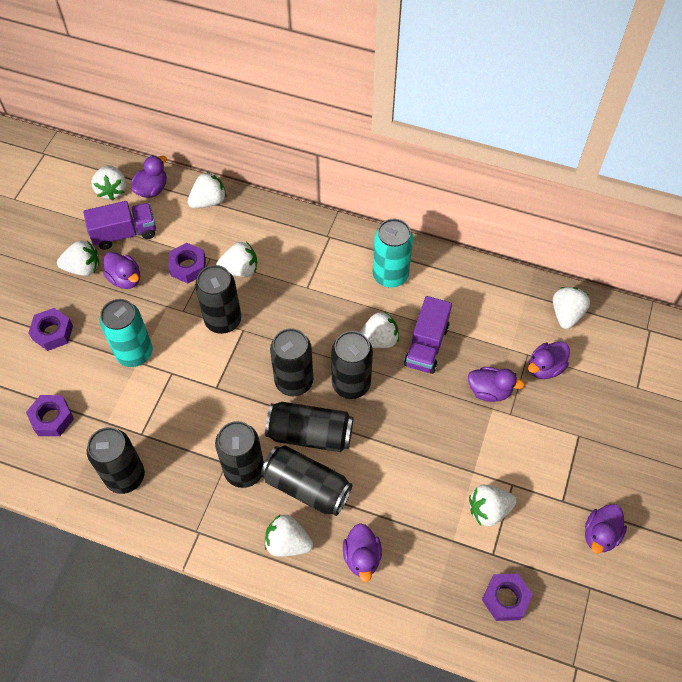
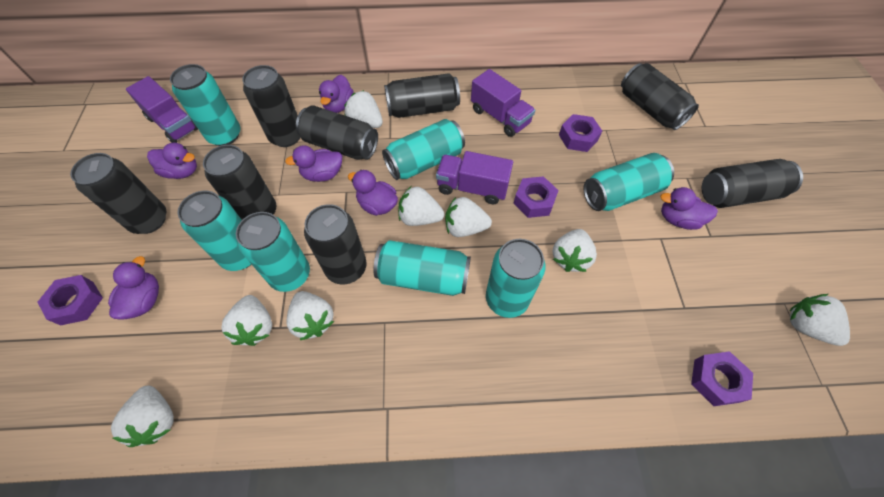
black can: [87,427,145,494] [195,265,241,334] [215,421,264,488] [261,445,353,516] [265,402,353,452] [270,328,313,396] [331,331,373,399] = 7 -> [70,153,166,234] [203,145,276,220] [242,65,300,147] [296,105,378,160] [304,204,367,284] [384,73,460,118] [621,63,699,130] [702,159,803,208] = 8
purple truck: [83,201,156,250] [404,296,452,374] = 2 -> [126,76,198,143] [436,151,513,204] [471,69,535,137] = 3
turquoise can: [99,299,153,367] [373,219,413,288] = 2 -> [170,64,241,146] [178,191,252,271] [236,212,310,292] [374,240,471,296] [382,119,465,180] [486,239,545,318] [584,153,674,211] = 7

